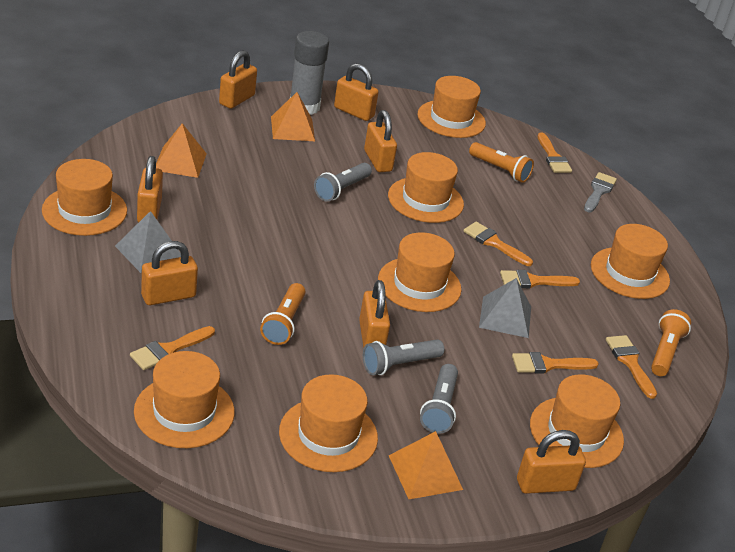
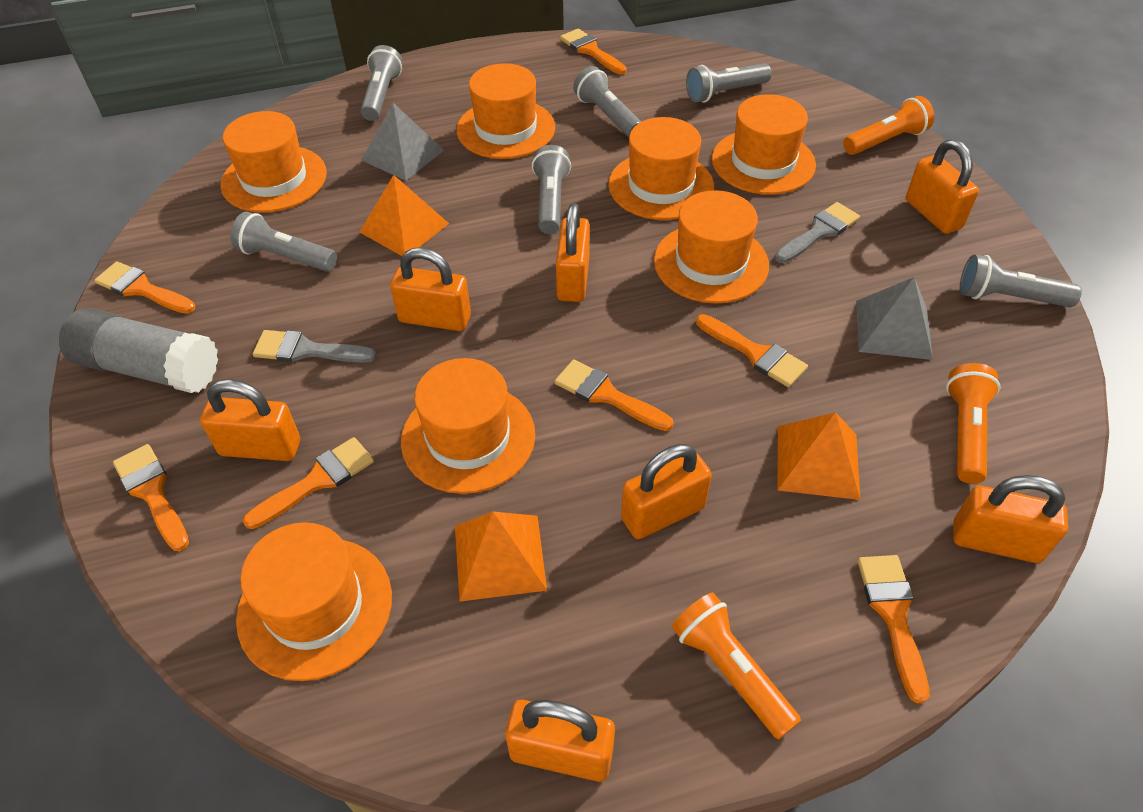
grey brush: [584,172,617,212] = 1 -> [253,330,377,363] [775,202,860,263] = 2
grey flashlight: [314,163,372,202] [363,339,444,375] [420,364,458,434] = 3 -> [230,212,337,271] [360,45,402,121] [532,145,571,234] [573,66,641,137] [686,63,772,103] [960,254,1082,307] = 6
orange brush: [130,326,215,370] [463,222,533,266] [500,270,580,288] [512,352,599,373] [537,132,572,173] [606,335,657,399] = 6 -> [94,261,195,314] [113,444,189,551] [242,437,374,529] [555,359,674,431] [560,28,627,74] [696,314,808,387] [857,555,930,703] = 7
orange hat: [42,159,127,236] [134,351,235,448] [279,374,378,472] [378,232,462,312] [388,152,464,223] [417,76,486,138] [530,374,624,468] [591,224,670,299] = 8 -> [221,111,327,213] [236,522,392,681] [401,358,535,494] [457,63,555,159] [608,117,714,220] [654,190,769,304] [712,94,816,195] = 7

